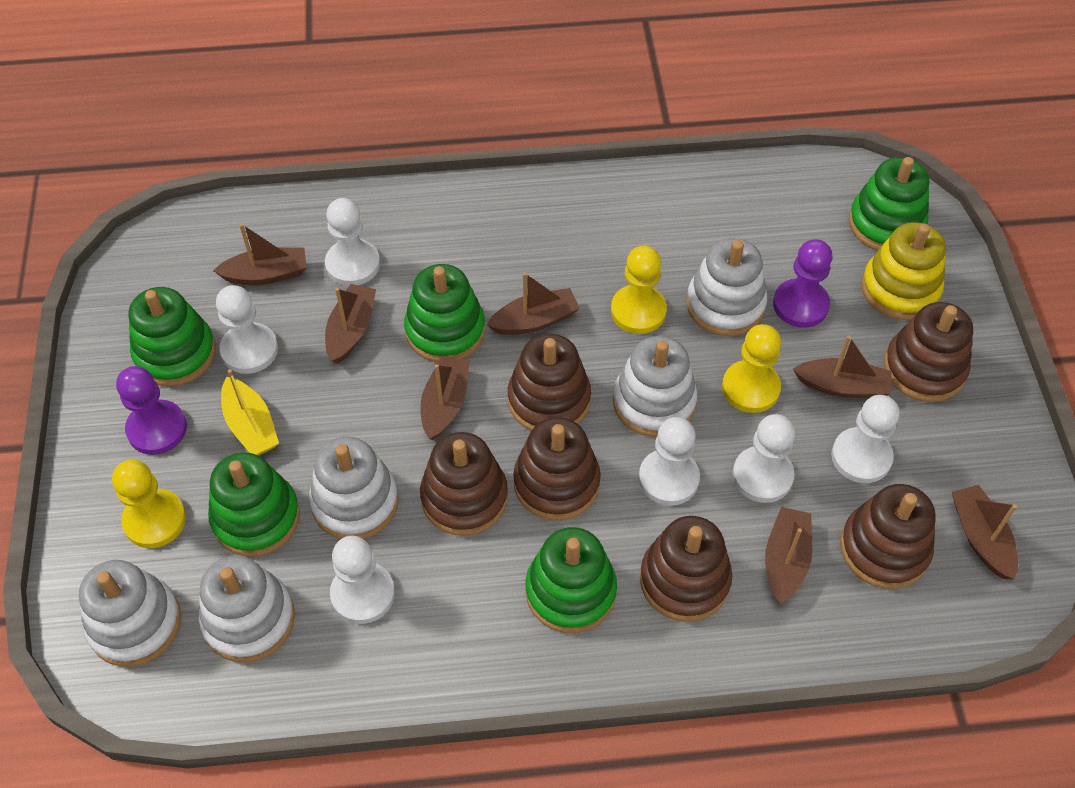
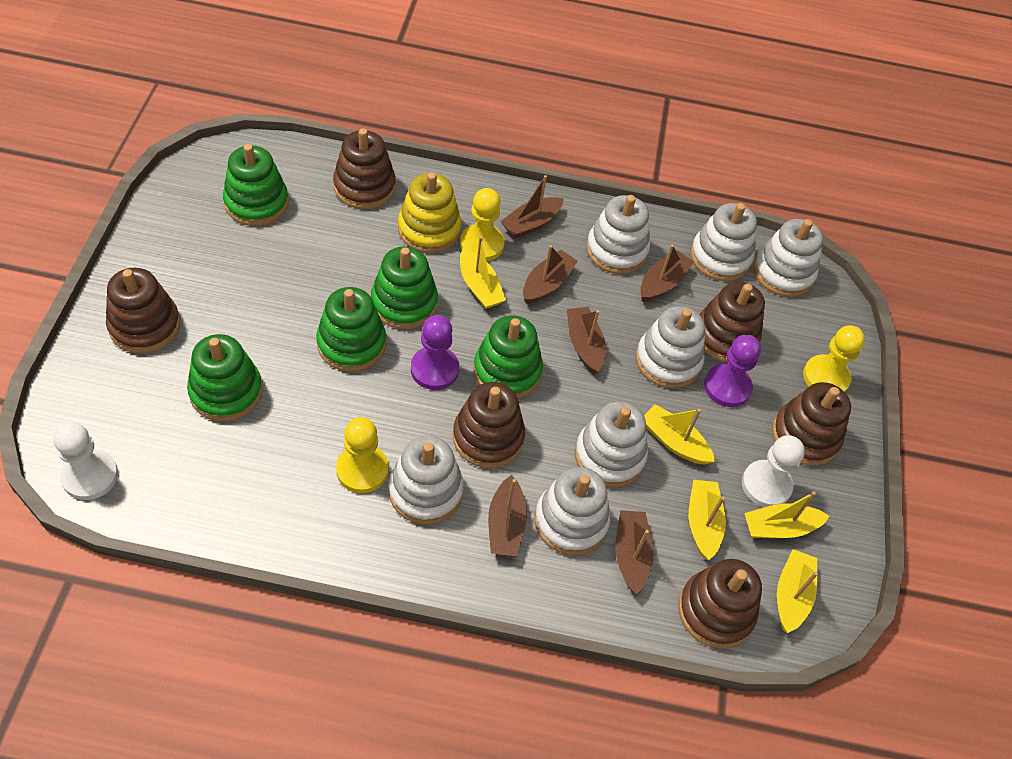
brown boat: [213,223,307,285] [325,284,376,364] [421,355,470,440] [487,273,580,335] [765,507,812,604] [793,335,892,398] [952,485,1018,580] = 7 -> [488,475,527,556] [500,175,564,239] [523,245,578,304] [567,307,605,374] [615,510,654,594] [640,244,694,302] = 6
white pawn: [216,285,278,374] [325,198,380,286] [330,536,395,624] [639,417,700,506] [732,414,795,503] [831,395,900,483] = 6 -> [53,422,118,500] [742,435,805,507] = 2
white stacking toy: [79,560,181,667] [199,556,295,662] [309,437,399,539] [613,336,697,437] [686,238,767,336] = 5 -> [389,436,464,524] [534,467,610,555] [575,401,648,487] [586,195,650,274] [636,306,705,388] [690,203,757,281] [754,219,823,297] = 7
yellow boat: [221,369,279,455] = 1 -> [460,236,506,309] [644,404,715,465] [689,480,726,560] [744,491,829,538] [777,549,818,633] = 5

